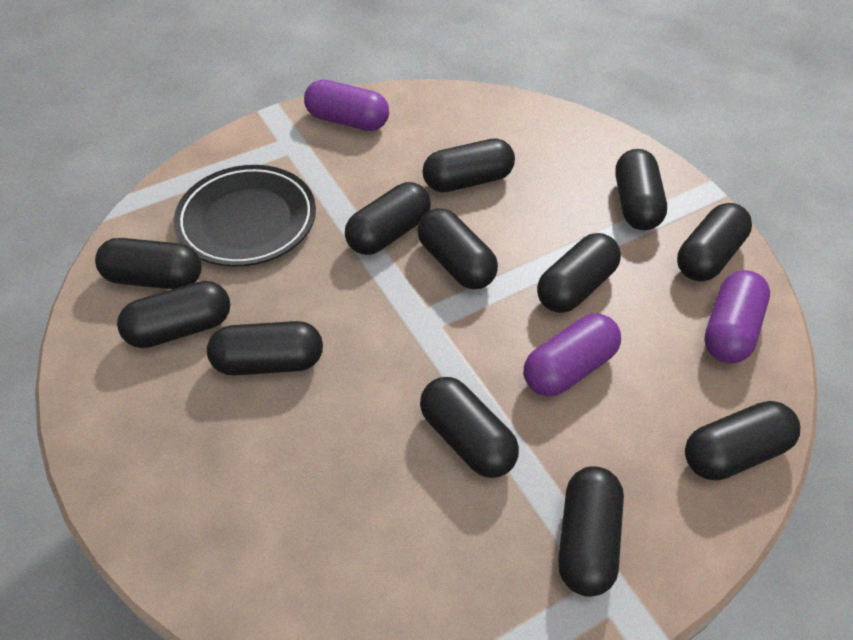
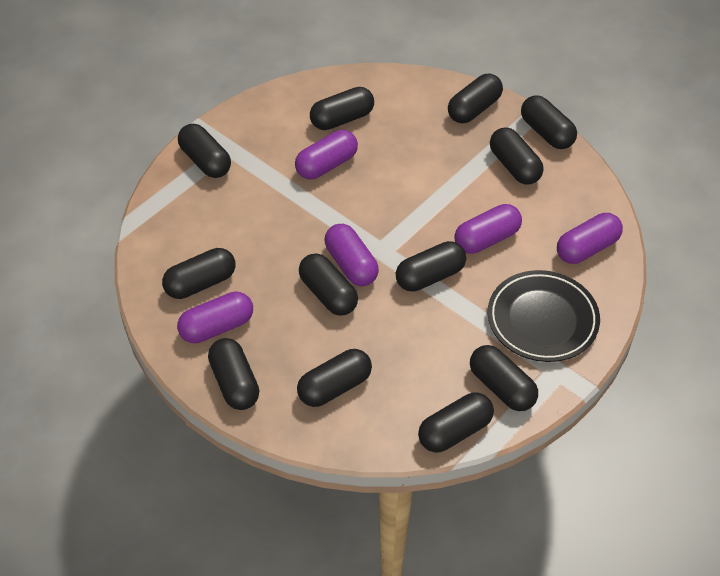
purple capsule: [304,80,389,131] [524,314,621,397] [704,270,770,363] = 3 -> [177,291,253,343] [295,130,358,179] [325,224,379,286] [454,204,522,254] [557,213,623,264] = 5

